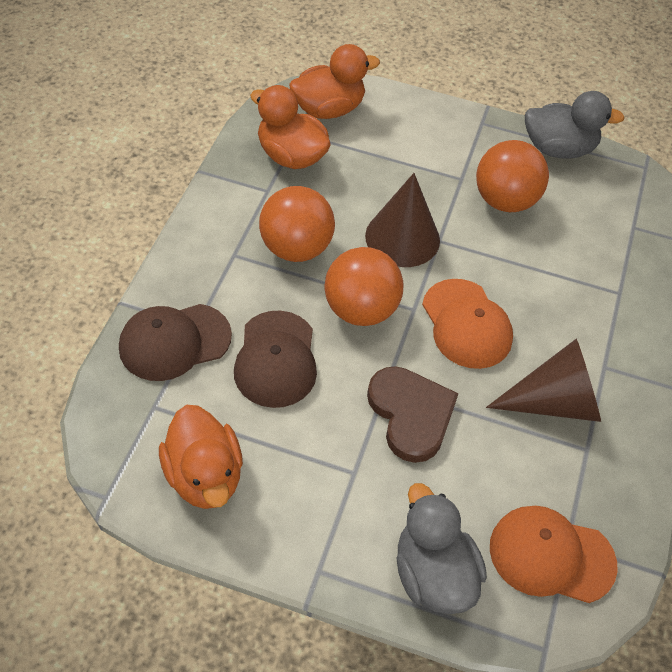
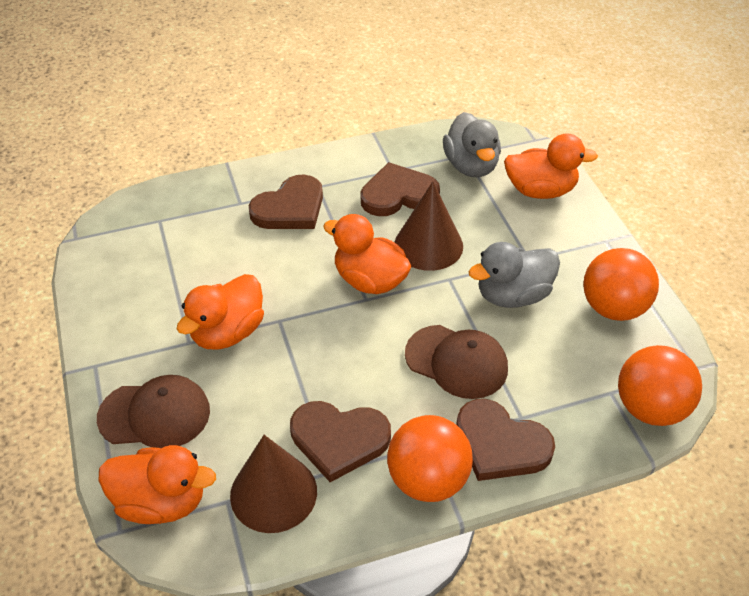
brown heart: [367,366,459,463] = 1 -> [249,175,323,229] [290,401,391,482] [361,162,440,216] [456,399,555,481] = 4
orange cap: [422,279,513,369] [490,506,618,603] = 2 -> none = 0
orange duck: [159,405,243,509] [250,85,331,169] [289,44,380,119] = 3 -> [99,445,216,524] [177,274,264,349] [323,214,412,294] [504,133,598,199] = 4

